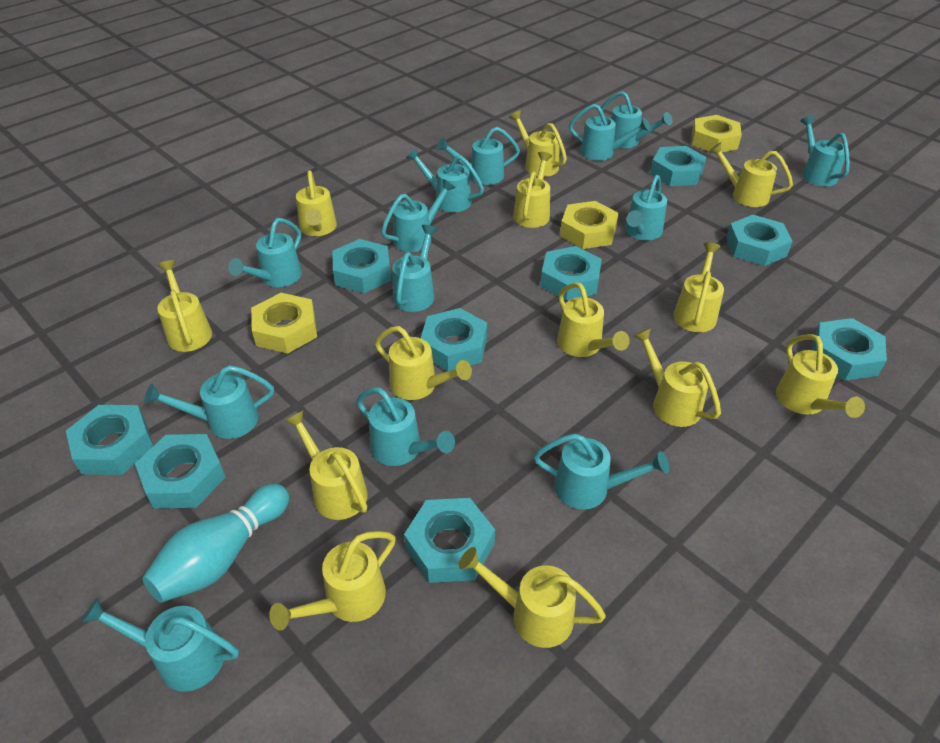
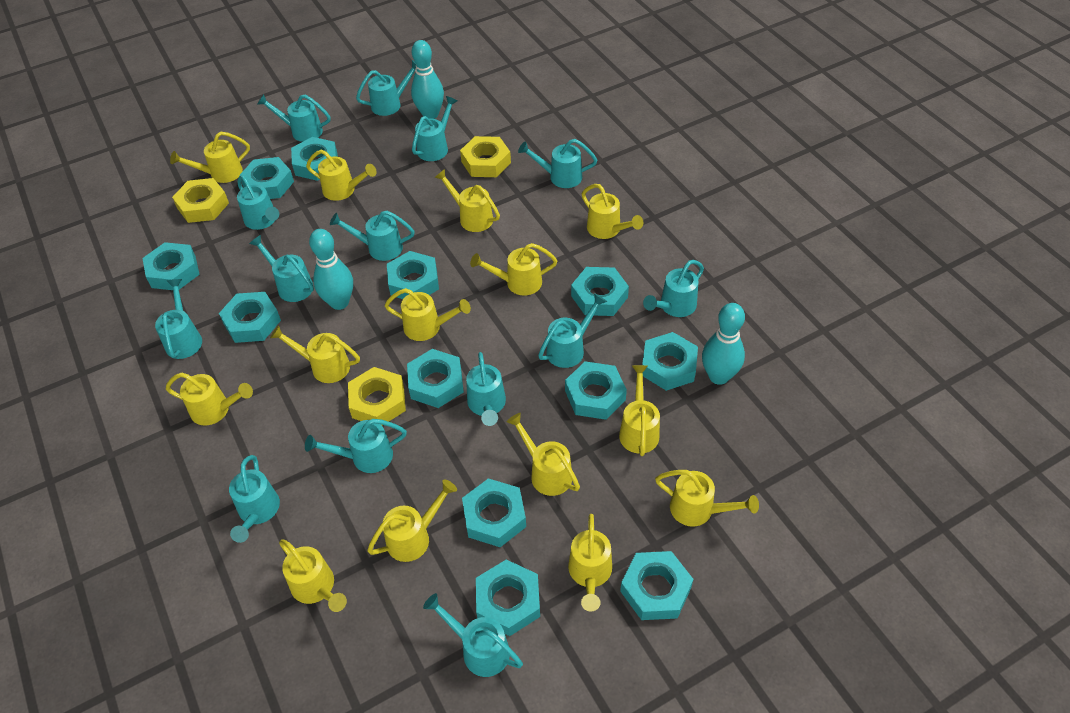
turquoise bowling pin: [142,484,289,603] = 1 -> [309,229,353,310] [411,40,444,119] [702,303,745,385] = 3
turquoise nut: [66,405,153,475] [135,434,225,508] [332,239,391,293] [404,498,495,583] [421,308,487,371] [540,246,602,301] [650,146,706,186] [726,215,793,266] [812,318,887,381] = 9 -> [143,242,200,290] [219,292,281,343] [239,157,294,199] [291,137,338,181] [387,251,439,299] [407,349,464,408] [462,478,526,547] [476,560,540,636] [565,361,627,420] [571,267,629,316] [620,551,693,620] [642,332,698,391] = 12
turquoise watering can: [81,597,239,692] [144,365,274,439] [228,218,302,287] [356,388,455,466] [381,179,456,252] [393,225,438,312] [406,148,484,212] [436,127,520,185] [534,433,669,510] [569,104,651,161] [601,91,672,148] [625,175,667,240] [800,116,850,186] = 13 -> [155,279,202,359] [229,455,280,543] [237,175,279,230] [249,235,314,302] [257,94,331,142] [305,419,407,473] [330,211,415,261] [356,60,416,116] [412,96,457,161] [423,593,523,677] [466,352,506,426] [518,139,597,188] [538,293,607,368] [643,260,704,317] = 14
yellow watering can: [157,260,212,352] [269,531,396,631] [285,411,368,520] [296,171,337,236] [375,326,472,400] [459,547,606,648] [509,110,567,177] [513,152,552,228] [557,282,630,357] [633,328,721,427] [673,242,724,332] [709,142,793,207] [776,334,865,418] = 13 -> [166,373,253,426] [170,132,250,183] [270,325,360,383] [279,539,347,612] [306,150,377,201] [367,479,457,562] [384,288,471,341] [434,169,500,232] [470,243,557,296] [507,413,580,496] [568,514,612,612] [582,184,643,239] [619,365,660,456] [655,470,759,527] = 14

